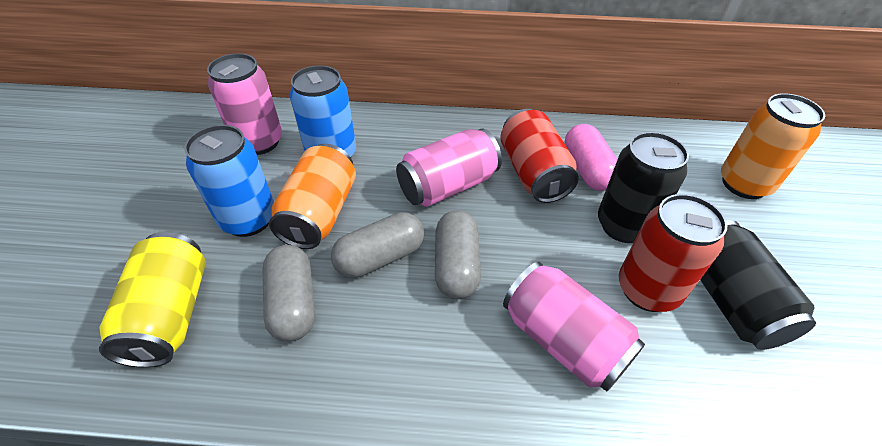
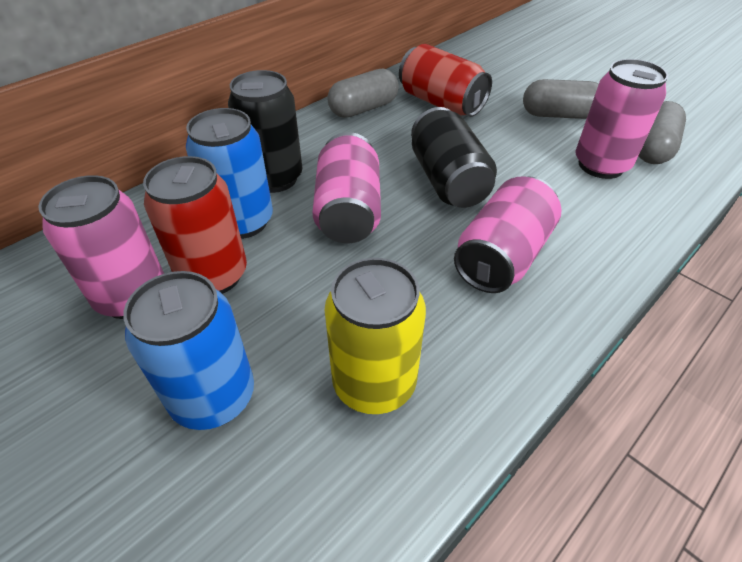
orange can: [269,144,356,249] [721,93,825,199] = 2 -> none = 0
pink can: [207,53,282,155] [396,128,502,207] [503,262,645,391] = 3 -> [38,175,164,319] [312,132,381,243] [454,176,562,293] [575,59,668,179] = 4
pink capsule: [565,124,618,191] = 1 -> none = 0

